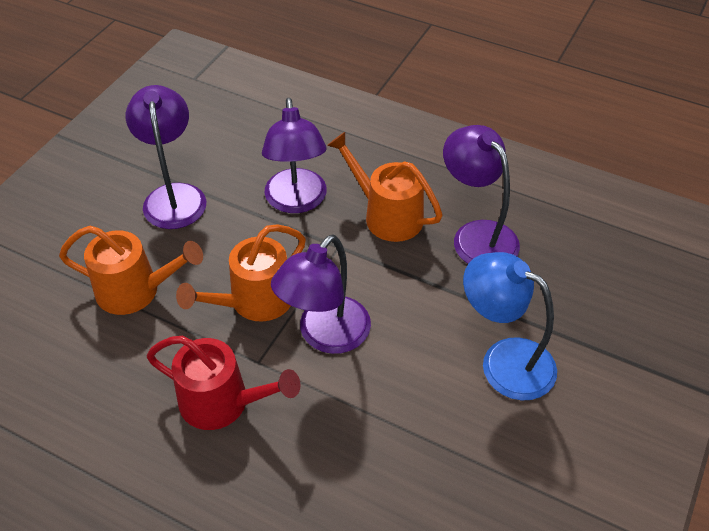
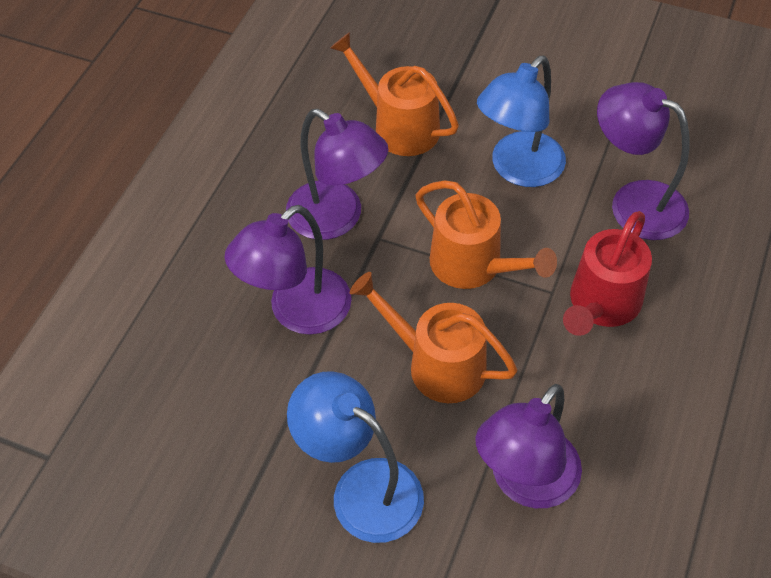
blue lamp: [463,252,557,400] = 1 -> [287,371,424,543] [477,56,566,187] = 2

